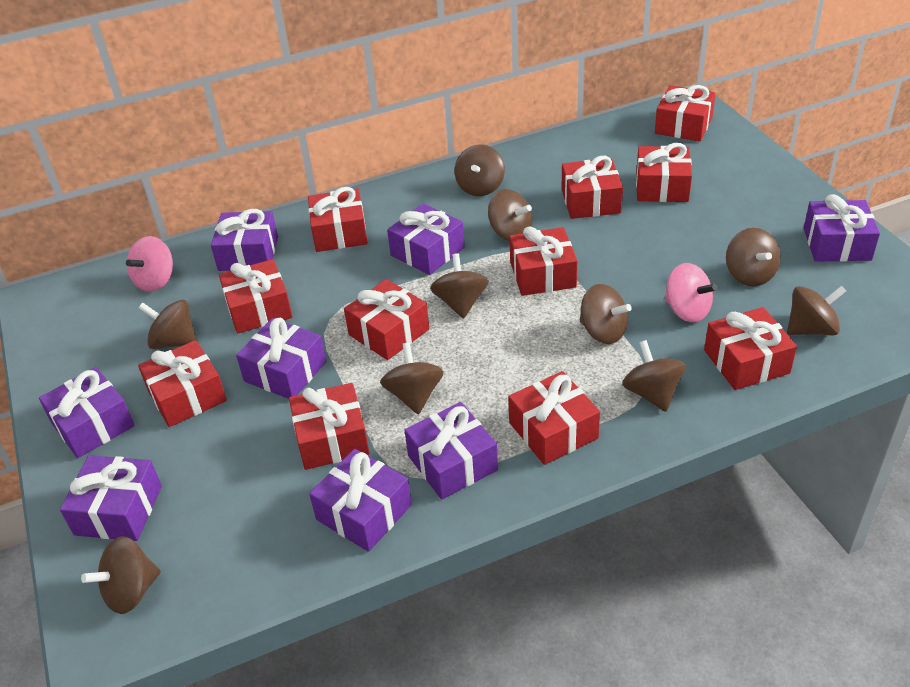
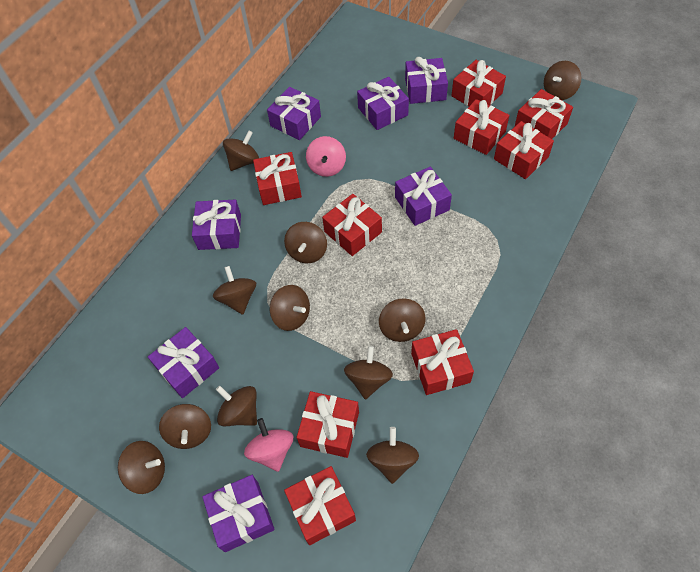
brown spinning top: [81,536,161,614] [139,300,197,349] [380,343,444,415] [430,253,489,319] [455,145,505,196] [488,189,532,241] [580,284,632,344] [622,340,686,412] [726,228,781,286] [787,286,846,335] = 10 -> [118,441,165,494] [159,404,211,449] [213,266,256,315] [216,386,257,426] [223,131,259,171] [270,285,310,331] [284,222,327,263] [344,346,393,400] [366,427,419,484] [379,298,425,342] [544,61,581,100] = 11
purple gift: [39,367,135,458] [60,455,162,541] [211,209,278,271] [236,318,326,399] [309,449,412,552] [387,203,465,275] [404,402,498,499] [804,194,880,262] = 8 -> [148,327,219,398] [192,200,241,250] [202,475,275,552] [267,87,321,140] [357,77,409,130] [395,167,452,226] [405,57,448,104] = 7
red gift: [138,340,227,427] [219,259,293,334] [289,383,370,470] [308,187,368,252] [344,279,429,360] [508,371,600,465] [510,226,577,296] [562,156,623,219] [636,143,692,202] [655,85,716,142] [704,307,797,390] = 11 -> [253,152,302,205] [284,466,356,545] [297,391,359,458] [322,194,382,256] [411,329,474,395] [452,60,506,106] [454,99,509,155] [494,121,554,179] [515,89,573,139] = 9

